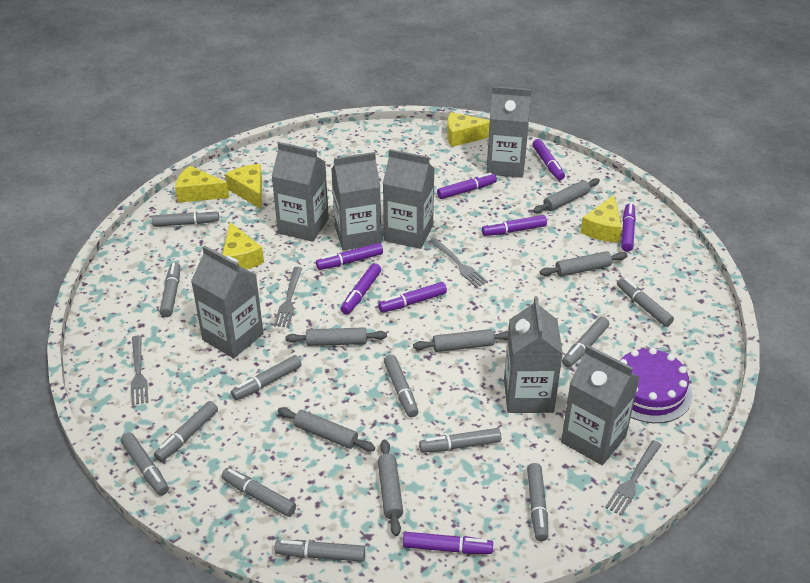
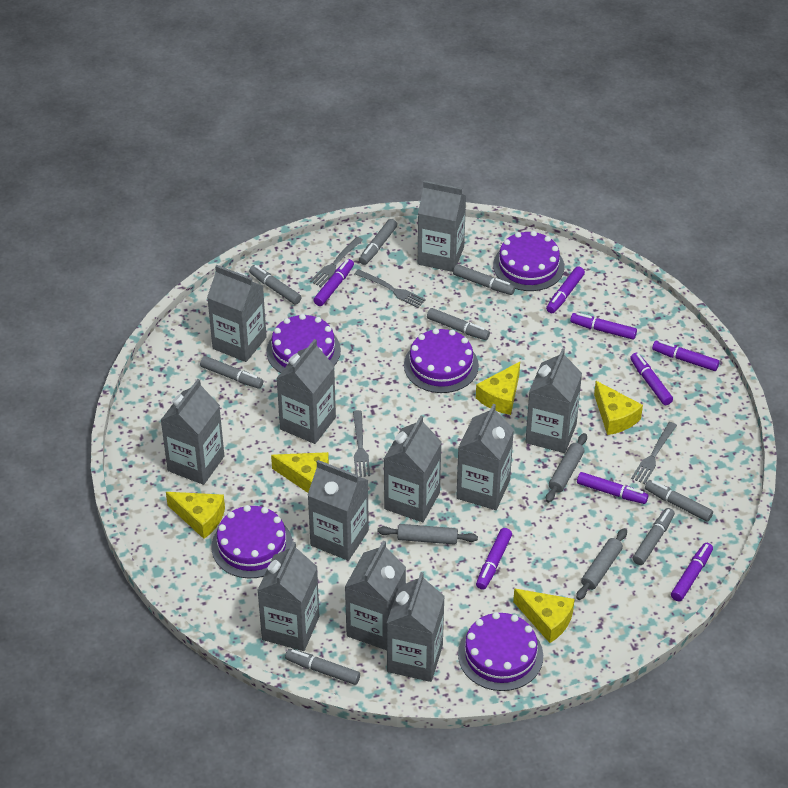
grey carton: [191,245,263,358] [272,142,329,242] [331,152,381,250] [383,149,435,249] [486,86,532,178] [504,296,563,413] [561,345,640,465] = 7 -> [160,379,224,485] [207,265,267,362] [257,542,319,651] [276,339,336,444] [307,460,369,561] [345,541,406,650] [384,416,442,522] [387,572,445,682] [418,181,466,272] [456,404,514,510] [525,348,582,453] = 11
grey marker: [121,433,169,496] [152,210,219,227] [154,401,218,462] [160,262,181,317] [221,468,296,517] [231,355,302,400] [274,540,365,562] [384,355,418,417] [419,428,501,453] [527,463,548,541] [562,317,609,368] [617,277,674,327] = 12 -> [200,356,263,389] [249,265,302,305] [285,649,360,685] [359,219,397,265] [427,308,490,340] [453,264,515,295] [633,508,675,565] [645,480,713,522] = 8
grey rolling pin: [278,407,375,452] [285,327,387,346] [378,439,403,536] [413,329,508,352] [533,178,600,213] [539,251,627,276] = 6 -> [377,524,478,545] [546,433,587,503] [576,528,627,600] = 3
purple cake: [620,348,693,423] = 1 -> [212,505,293,578] [266,314,341,373] [404,328,479,393] [458,612,543,691] [493,231,564,291] = 5

